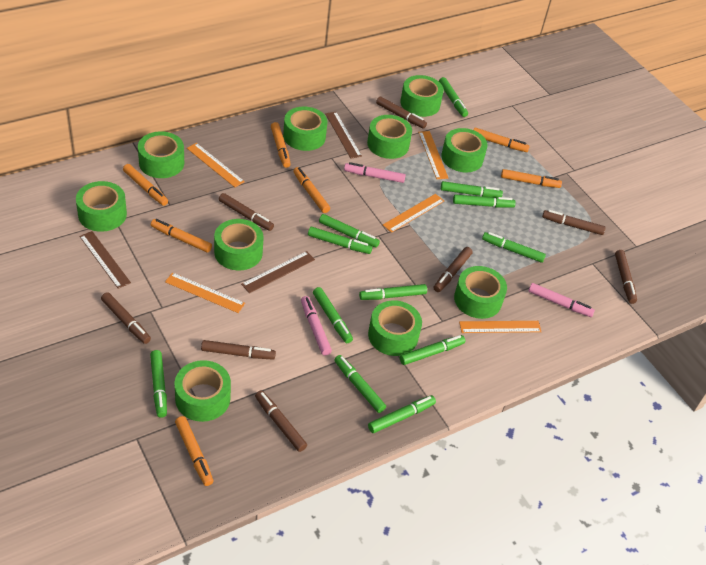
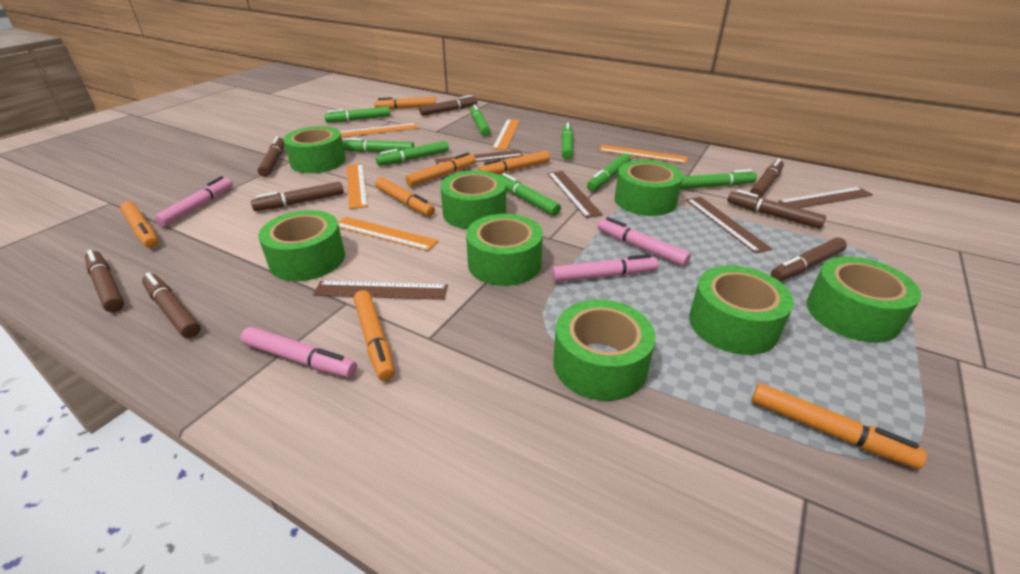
brown ruler: [79,231,131,289] [241,251,315,293] [325,112,362,159] = 3 -> [313,281,448,300] [435,150,523,165] [548,171,603,218] [686,197,772,254] [778,187,873,208] = 5
green marker: [150,350,167,418] [308,227,372,254] [313,287,353,343] [319,214,380,248] [335,355,386,413] [359,284,427,300] [368,395,436,433] [400,335,465,365] [439,77,468,117] [441,181,503,198] [453,194,516,208] [482,232,546,263] = 12 -> [324,106,390,122] [342,138,414,152] [376,141,449,166] [470,104,491,136] [500,173,561,216] [562,122,573,160] [587,153,631,191] [681,169,757,189] = 8
green tape: [76,181,127,232] [138,131,184,178] [174,360,231,422] [214,219,264,270] [283,107,327,151] [367,115,412,159] [368,300,422,356] [400,75,444,117] [441,128,487,172] [454,266,507,319] = 10 -> [258,210,345,281] [283,126,346,173] [440,170,506,229] [466,214,543,286] [553,299,655,401] [615,160,683,216] [689,266,794,355] [807,256,921,343] = 8
pink marker: [301,296,332,356] [344,162,406,183] [528,283,595,317] = 3 -> [154,176,233,227] [241,327,357,378] [552,254,658,282] [598,217,691,267] = 4

